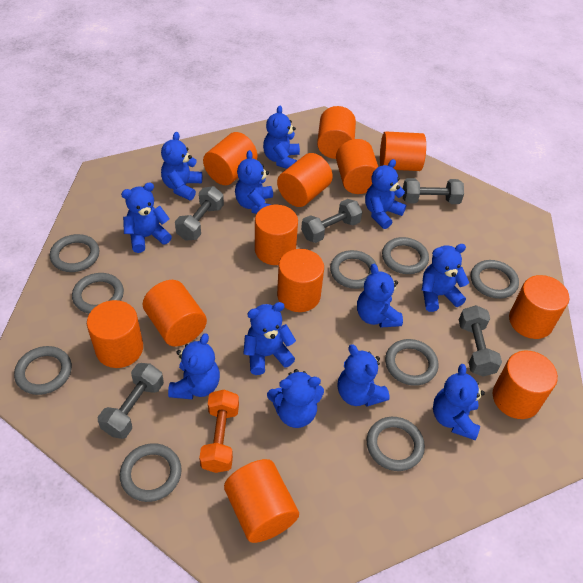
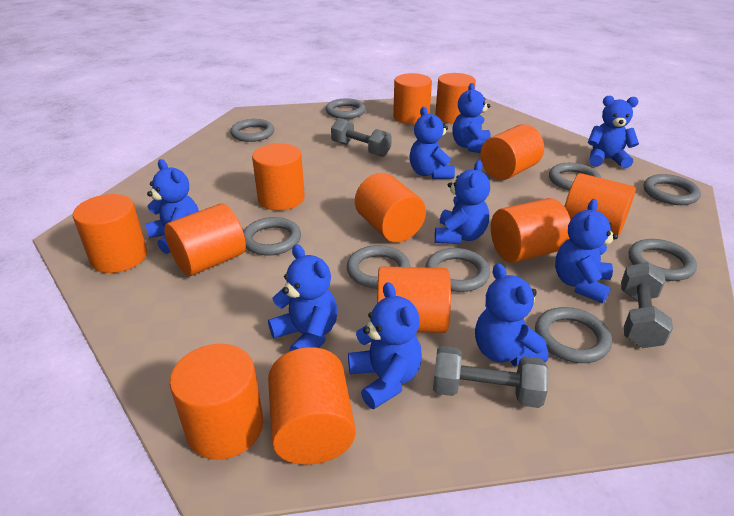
blue teddy bear: [121,182,172,253] [161,132,202,200] [168,333,220,399] [235,150,273,214] [243,302,296,375] [263,105,300,169] [267,369,324,428] [337,344,390,406] [357,264,403,328] [365,159,406,229] [422,244,469,312] [433,364,485,440] = 12 -> [145,159,199,254] [268,244,338,351] [348,282,422,409] [409,107,455,179] [435,160,490,244] [452,83,491,153] [475,263,548,367] [555,199,618,303] [588,96,639,168] = 9
grey dumbbell: [98,363,164,439] [175,186,224,241] [301,199,362,243] [403,178,464,204] [459,305,502,377] = 5 -> [331,118,392,157] [433,346,549,408] [621,262,673,348] = 3
orange dumbbell: [199,390,239,473] = 1 -> none = 0

